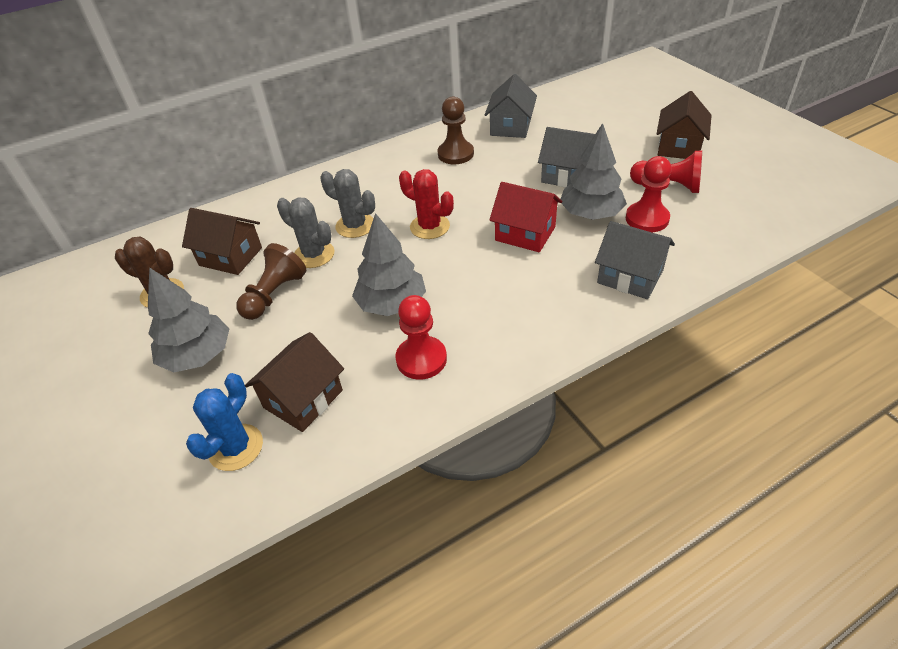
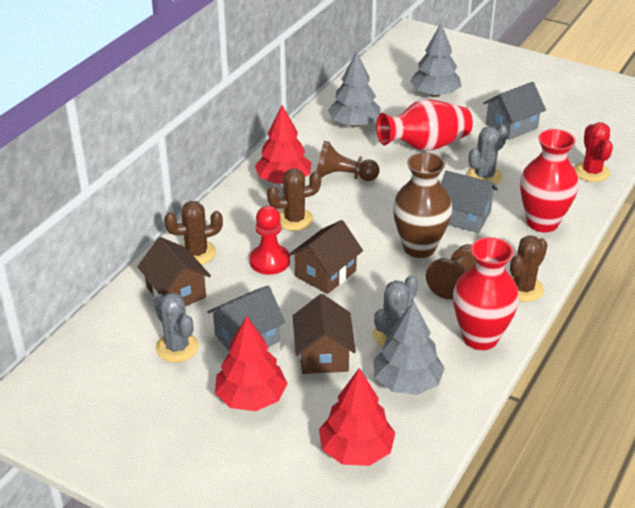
blue cactus: [186,373,263,471] = 1 -> none = 0
brown cactus: [115,237,184,308] = 1 -> [164,201,223,265] [267,169,321,231] [510,235,548,302] = 3
brown vase: none = 0 -> [393,152,453,258] = 1
grey cactus: [277,197,334,268] [320,169,375,238] = 2 -> [154,292,199,362] [373,275,418,347] [467,125,508,185] = 3
red house: [489,182,562,252] = 1 -> none = 0
red pawn: [395,295,447,380] [626,156,672,232] [630,151,702,193] = 3 -> [250,206,290,275] = 1
red tree: none = 0 -> [215,316,288,411] [255,105,312,184] [319,368,395,466] = 3
red vase: none = 0 -> [377,99,473,151] [453,237,519,350] [520,129,579,232] = 3

